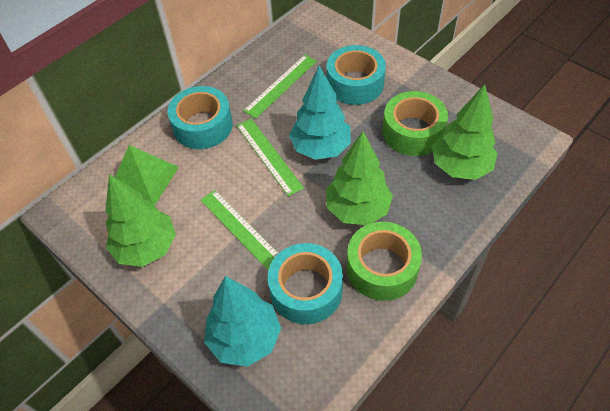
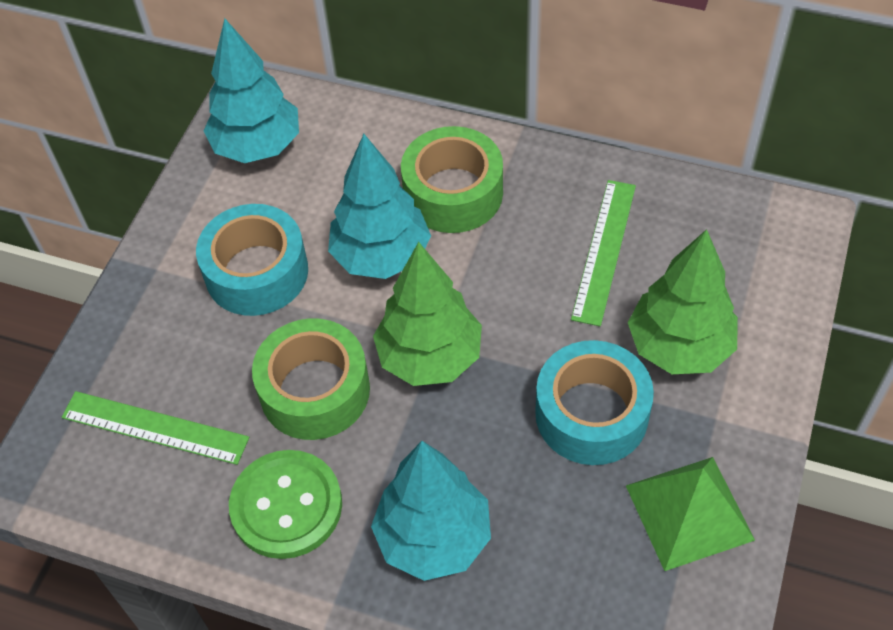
green button: none = 0 -> [229,450,342,559] = 1
green ruler: [201,190,279,271] [237,119,304,197] [243,55,317,119] = 3 -> [62,391,249,465] [571,180,636,326] = 2
green tree: [105,174,176,267] [326,131,393,225] [432,84,498,180] = 3 -> [373,242,482,386] [628,229,738,374] = 2
turquoise tape: [168,86,233,149] [268,243,343,324] [327,45,386,105] = 3 -> [196,204,308,316] [535,340,654,465] = 2
turquoise tree: [204,276,281,367] [289,65,351,160] = 2 -> [203,18,299,163] [328,134,431,279] [371,441,491,581] = 3

